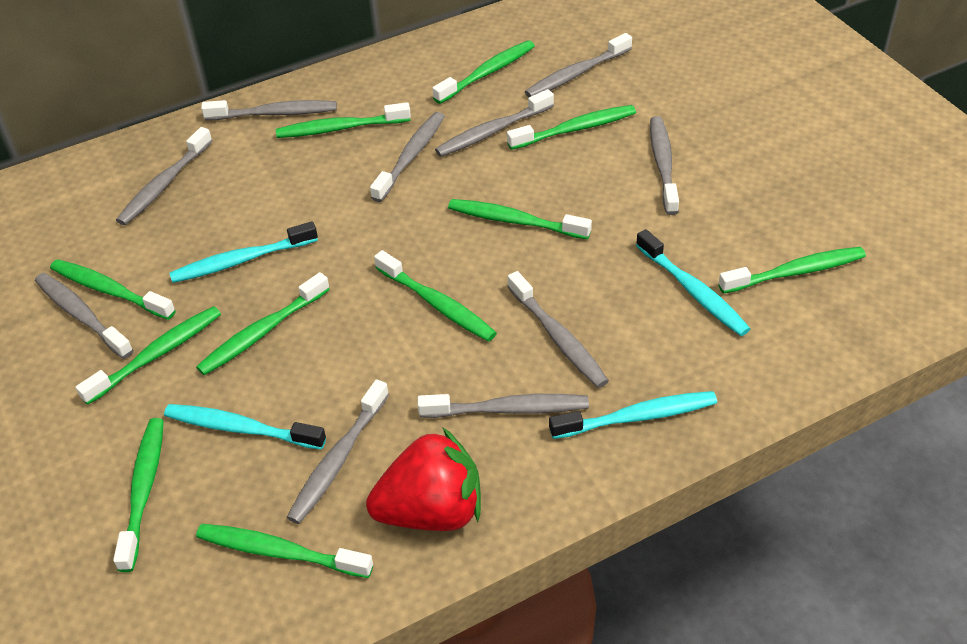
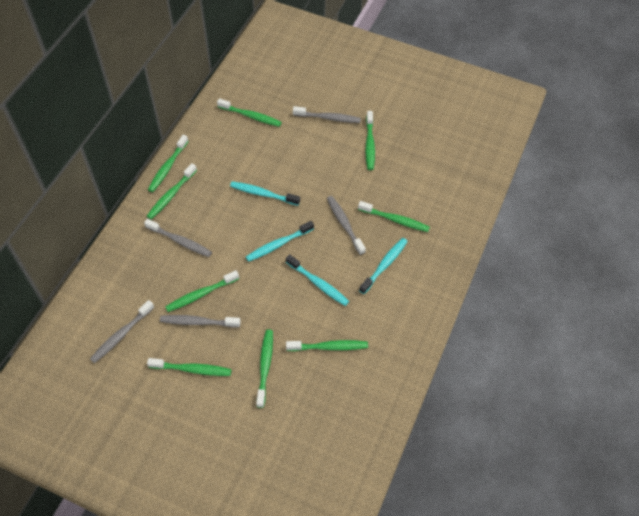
green toothbrush: [50,259,176,320] [76,306,221,405] [113,418,164,572] [196,272,330,375] [196,524,373,578] [276,102,411,138] [374,250,497,342] [432,40,535,104] [448,199,592,239] [507,105,636,150] [718,247,866,294] = 11 -> [147,163,197,219] [147,358,232,376] [148,135,188,192] [165,270,239,312] [217,98,282,127] [256,329,273,408] [286,340,368,351] [358,201,430,232] [366,111,375,170] = 9
grey toothbrush: [35,273,133,359] [116,127,212,225] [201,100,337,120] [287,379,389,524] [370,112,445,202] [418,394,589,418] [435,89,554,157] [508,271,609,388] [525,33,632,97] [650,116,679,215] = 10 -> [90,300,154,363] [144,219,212,257] [160,315,241,327] [293,106,361,123] [327,196,366,255] = 5
red strawberry: [366,427,481,531] = 1 -> none = 0

